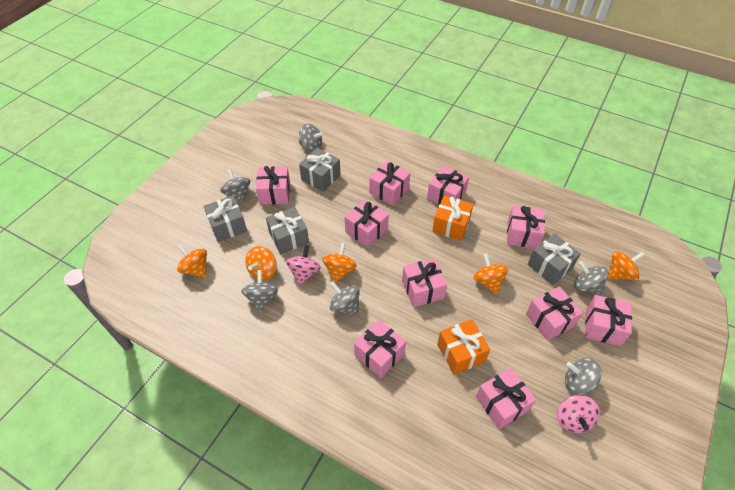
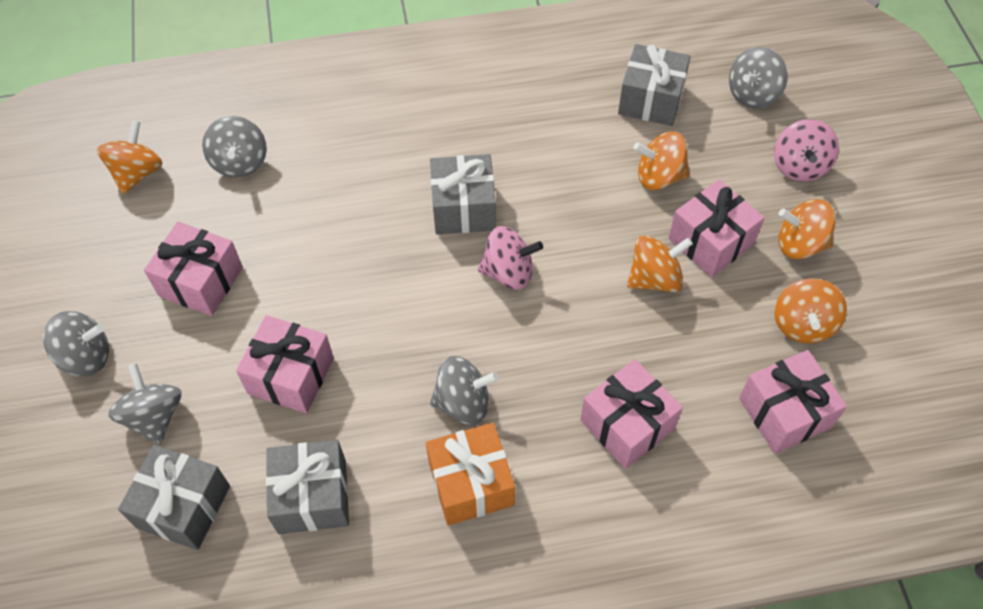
grey spinning top: [220,168,250,204] [241,270,278,313] [299,124,323,152] [330,281,360,315] [565,358,602,395] [574,261,609,295] = 6 -> [43,311,109,376] [108,363,182,445] [202,116,267,178] [430,356,499,425] [729,47,788,109] = 5
orange gift: [432,195,473,241] [437,319,490,375] = 2 -> [426,423,515,526] = 1
pink gift: [256,166,290,205] [345,199,389,248] [354,319,406,378] [369,161,410,206] [402,258,447,307] [427,166,469,205] [476,368,536,429] [507,206,545,248] [526,286,583,341] [585,295,632,346] = 10 -> [144,222,243,316] [236,315,334,413] [580,359,683,469] [669,179,764,277] [739,350,847,454] = 5

